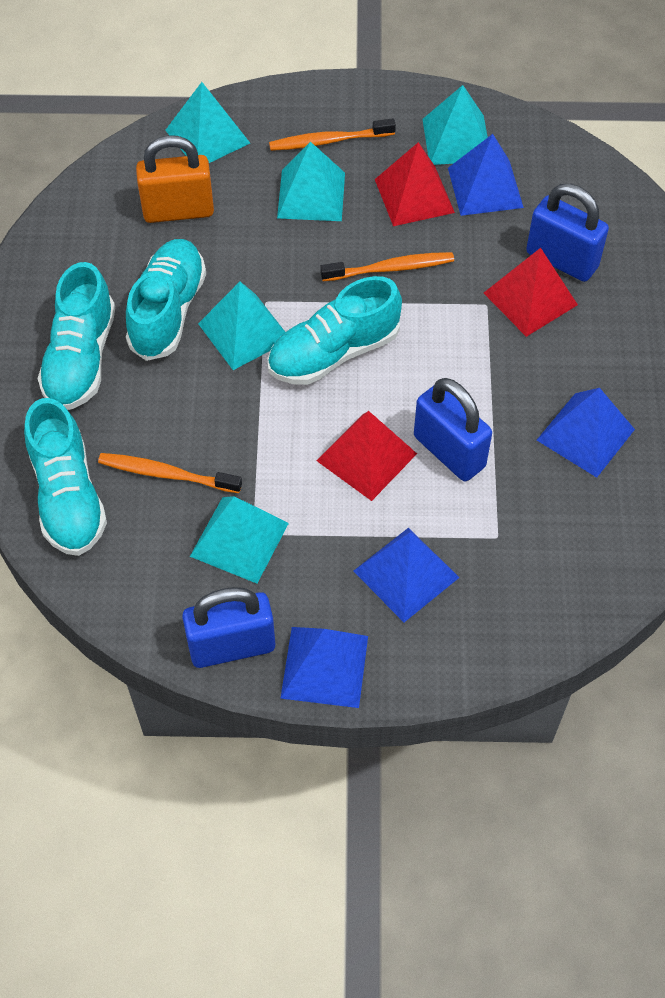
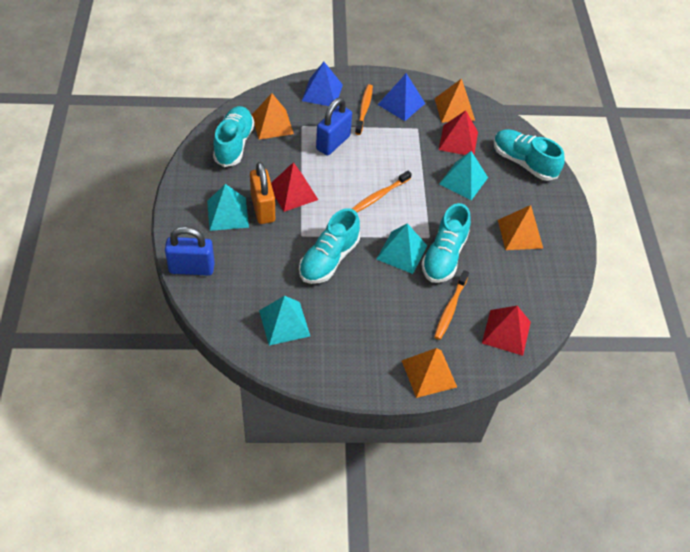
blue padlock: [182,587,275,668] [414,378,492,481] [526,184,609,282] = 3 -> [165,227,215,276] [316,98,352,156] = 2
blue pyramid: [280,627,368,708] [354,528,460,622] [448,134,524,216] [537,388,635,478] = 4 -> [302,62,343,106] [378,73,425,121] = 2
orange pyramid: none = 0 -> [252,93,294,140] [402,348,457,398] [435,78,475,123] [498,205,543,250] = 4
turquoise pyramid: [165,82,250,163] [190,496,289,583] [198,282,285,370] [277,141,345,221] [422,85,488,165] = 5 -> [207,184,249,231] [259,296,310,346] [377,223,427,274] [439,151,488,200] = 4

